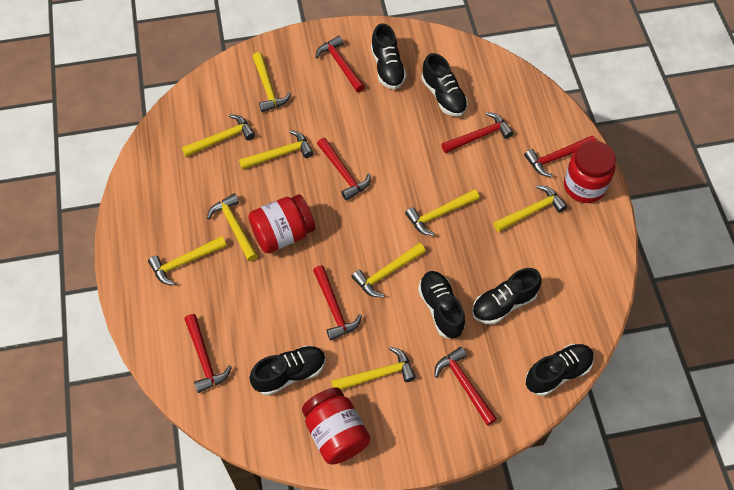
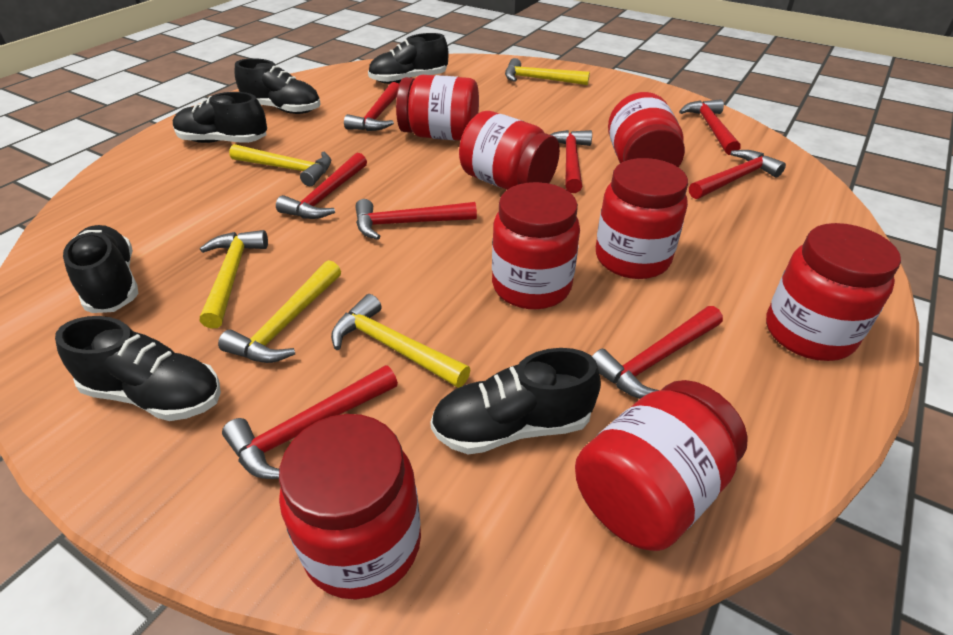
red hammer: [184,314,232,393] [313,265,362,341] [316,36,365,92] [317,138,371,201] [434,347,497,426] [441,112,513,153] [524,136,596,177] = 7 -> [222,365,398,479] [276,153,367,219] [344,82,399,131] [355,199,477,240] [550,130,592,193] [592,306,723,399] [679,99,741,155] [689,150,786,199] = 8
red jar: [248,194,315,253] [302,387,370,465] [564,141,616,203] = 3 -> [279,414,421,600] [396,75,479,141] [459,111,560,190] [492,182,580,309] [575,380,748,551] [596,158,688,279] [608,92,685,167] [766,223,901,361] = 8
yellow hammer: [148,236,227,285] [182,114,255,157] [207,193,258,261] [239,130,313,170] [252,52,291,112] [331,347,416,390] [351,243,426,297] [405,189,479,236] [494,185,567,232] = 9 -> [200,230,268,329] [218,260,341,363] [229,144,331,186] [331,294,470,388] [505,58,590,85] = 5

